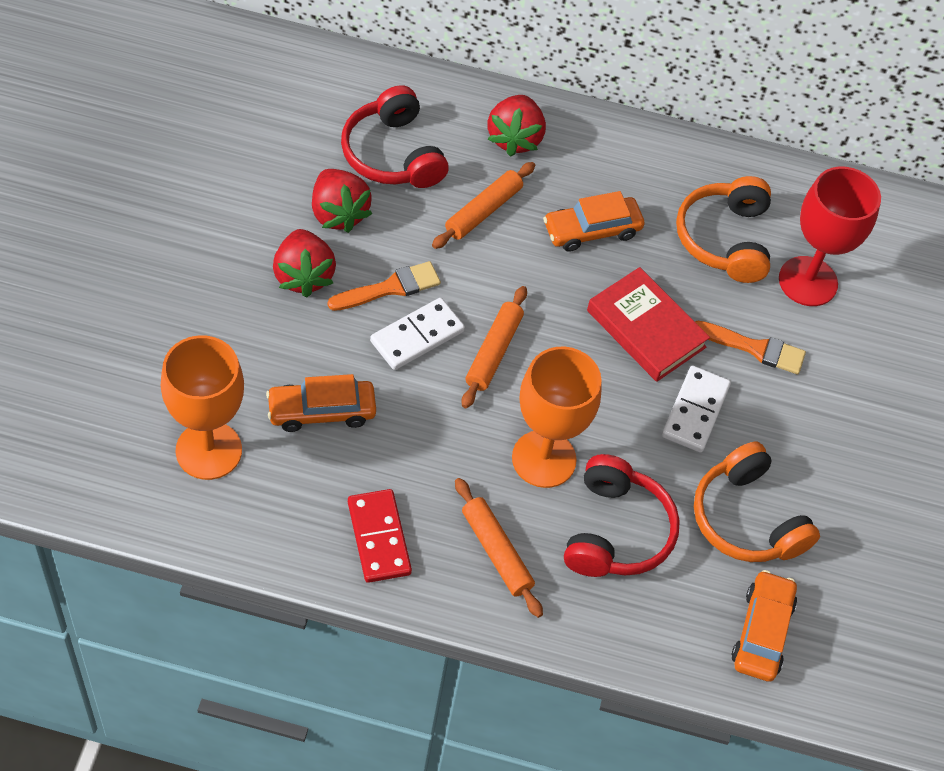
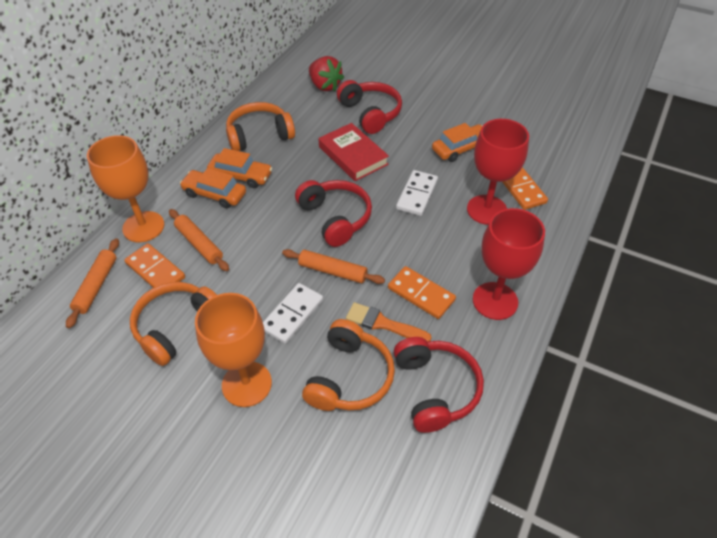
orange brush: [328,261,441,311] [695,321,806,374] = 2 -> [346,302,432,342] = 1
orange domino: none = 0 -> [124,243,185,288] [388,266,456,319] [502,167,548,210] = 3
orange headphones: [676,176,771,283] [694,442,820,562] = 2 -> [130,282,217,366] [226,102,295,151] [302,319,395,411] = 3
red domino: [348,489,412,583] = 1 -> none = 0
red goblet: [779,167,881,306] = 1 -> [467,119,529,225] [473,208,545,320] = 2
red headphones: [341,85,449,188] [564,454,680,577] = 2 -> [295,180,372,247] [337,80,402,134] [394,337,484,433] = 3
red strawberry: [273,229,336,297] [312,169,372,233] [487,95,546,157] = 3 -> [309,56,344,91] = 1

